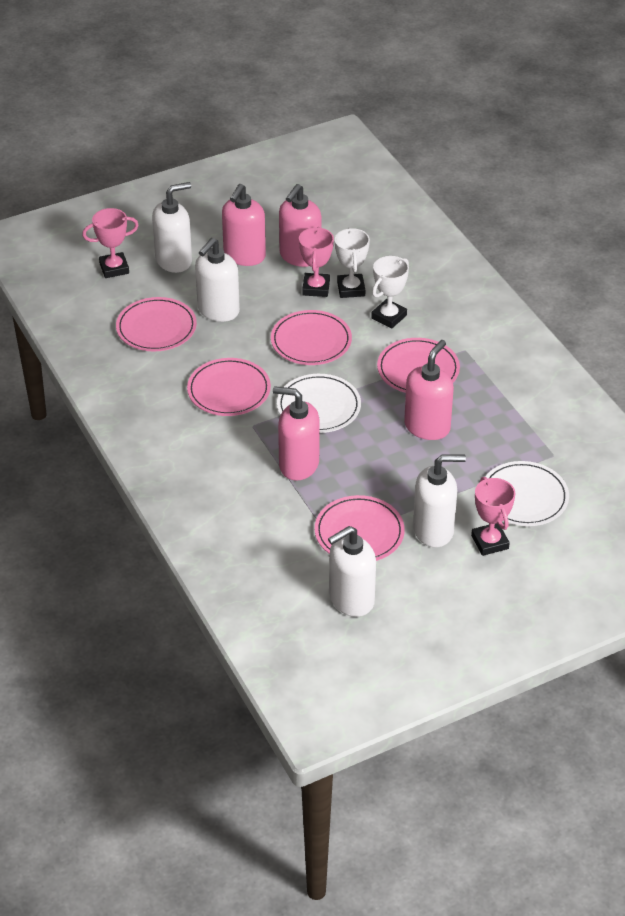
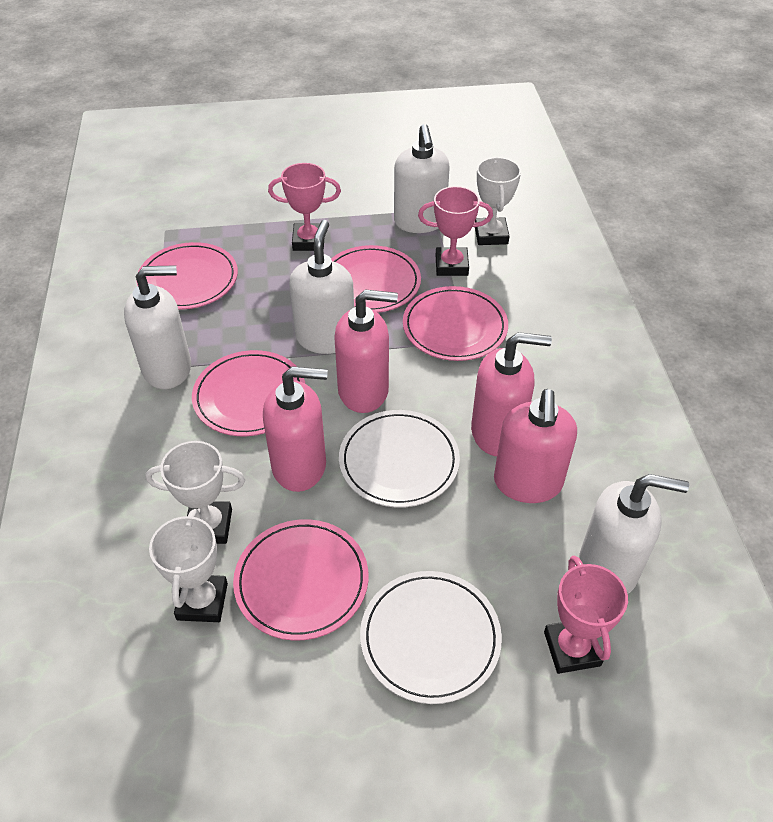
white trophy: [335,228,370,298] [371,256,409,329] = 2 -> [145,441,245,544] [149,509,228,622] [475,157,521,245] = 3

